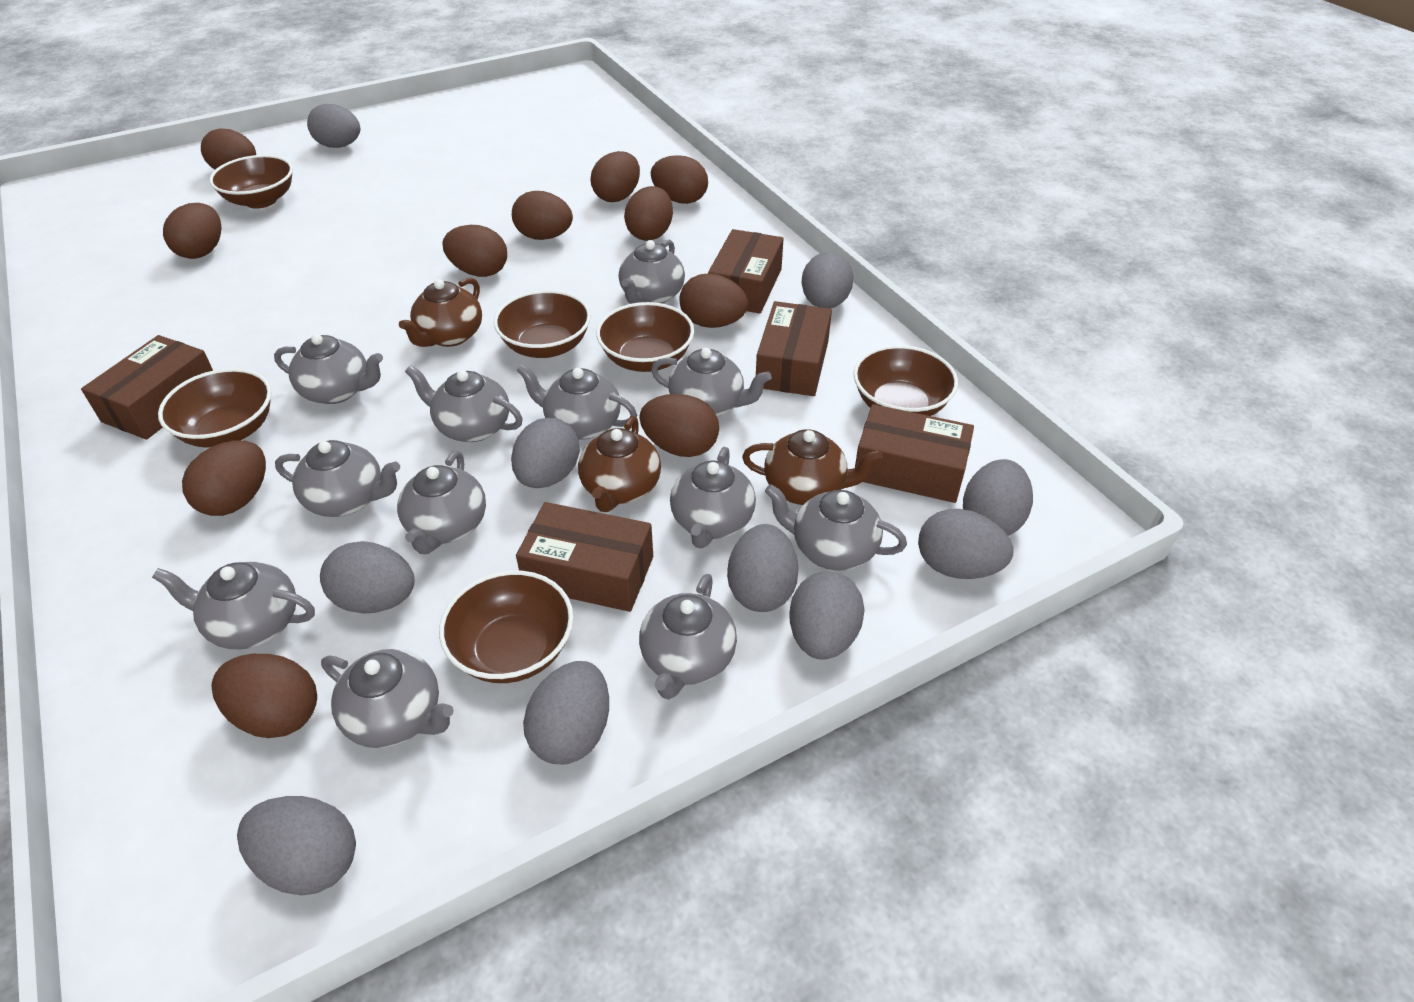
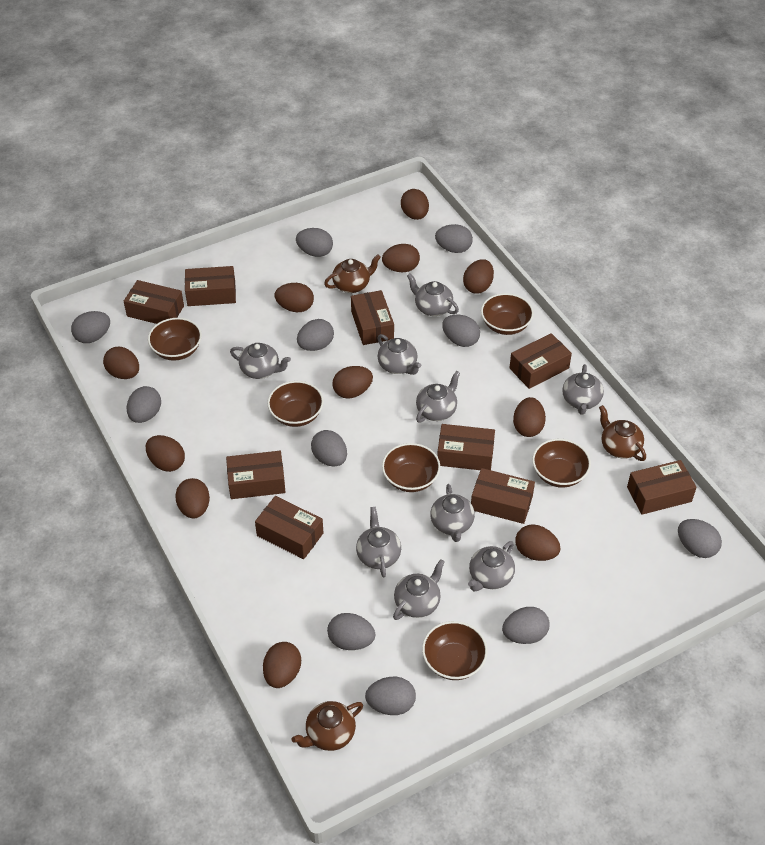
brown box: [81,335,213,440] [516,502,653,612] [708,229,784,314] [756,301,832,396] [855,404,974,503] = 5 -> [124,280,184,324] [185,266,236,306] [226,451,286,499] [255,496,323,559] [351,290,394,345] [437,424,495,470] [471,468,535,524] [509,333,572,389] [627,460,697,515] = 9
grey egg: [237,796,356,895] [307,104,360,148] [320,541,414,614] [511,417,580,488] [523,661,609,764] [727,524,799,612] [790,571,865,660] [801,252,854,309] [918,509,1013,579] [963,459,1033,536] = 10 -> [71,311,110,343] [127,386,161,423] [296,228,333,257] [297,319,334,351] [311,430,347,467] [327,613,375,650] [365,677,416,715] [435,224,473,253] [442,315,480,347] [502,607,550,644] [678,519,722,558] = 11
grey teapot: [152,562,315,649] [274,334,383,404] [275,440,400,517] [321,649,454,748] [397,451,486,554] [405,365,523,442] [516,364,637,439] [619,240,685,304] [639,574,737,699] [651,348,772,416] [670,447,756,548] [765,484,907,571] = 12 -> [230,343,291,379] [356,507,401,578] [378,334,421,375] [393,559,445,620] [407,274,459,316] [416,371,460,423] [430,484,475,542] [468,541,515,591] [562,364,604,415] = 9

